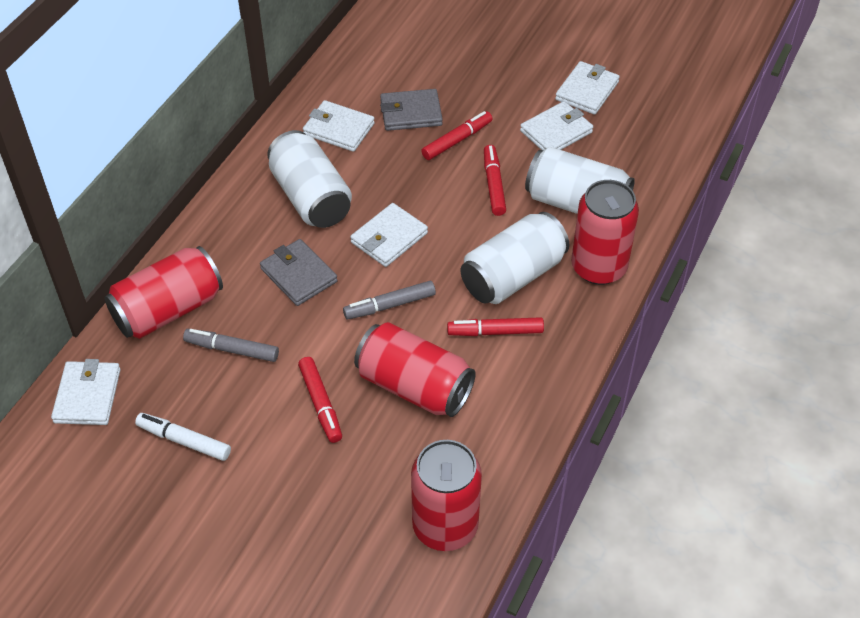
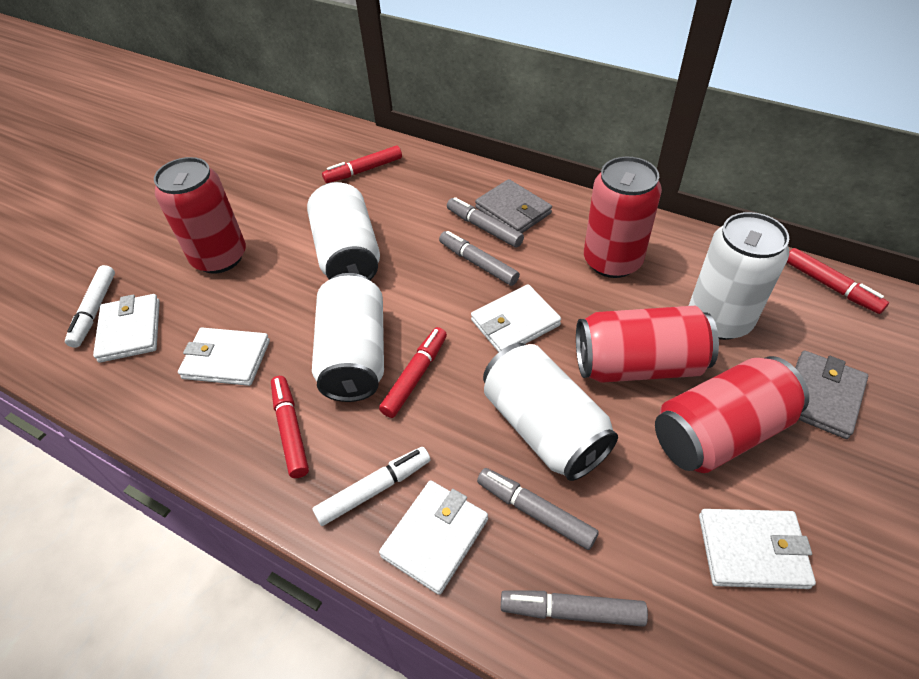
grey marker: [183,329,279,362] [343,281,436,319] = 2 -> [439,231,520,286] [447,197,524,248] [477,468,599,550] [501,590,648,627] = 4
white can: [267,130,352,228] [461,212,569,304] [525,147,635,214] = 3 -> [307,182,380,280] [312,273,384,402] [483,343,618,481] [689,212,789,340] = 4
white marker: [135,413,231,461] = 1 -> [65,265,115,348] [312,447,430,526] = 2

